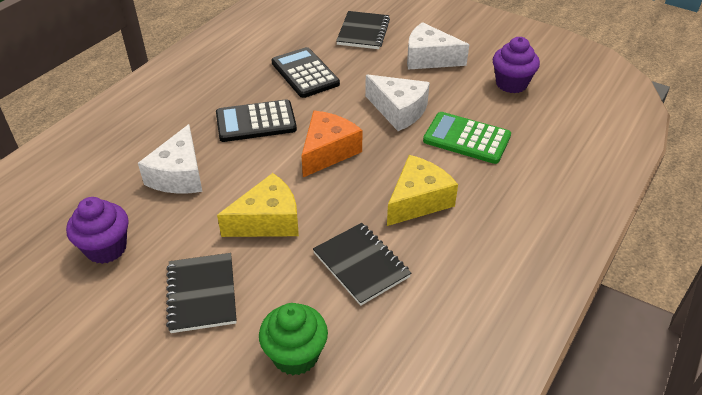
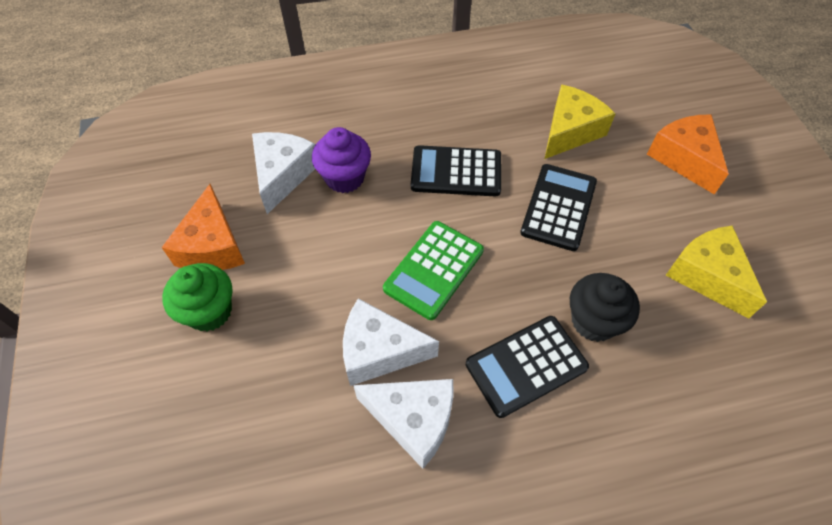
black calculator: [216,99,297,142] [272,47,340,98] = 2 -> [411,145,501,197] [466,316,589,418] [520,164,597,251] = 3
black cupcake: none = 0 -> [570,273,640,342] = 1
black notebook: [166,253,236,333] [313,223,411,306] [336,11,390,49] = 3 -> none = 0
orange cheese: [302,111,363,177] = 1 -> [162,184,245,270] [647,114,729,194] = 2
purple cupcake: [66,197,129,264] [493,37,540,93] = 2 -> [312,127,371,193] = 1

